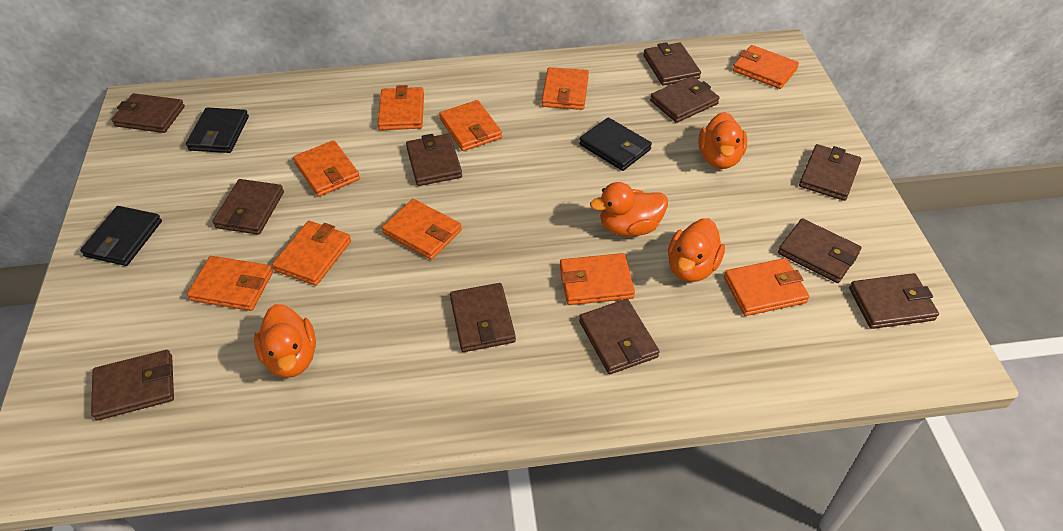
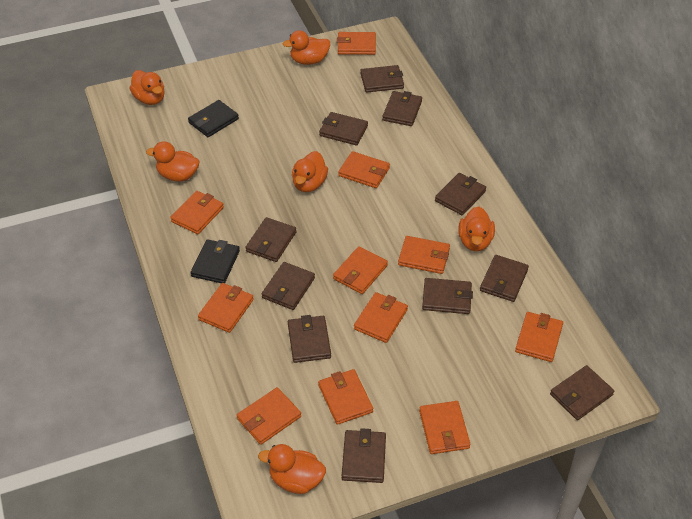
black wallet: [80,206,162,266] [186,108,249,153] [579,117,652,171] = 3 -> [188,100,239,137] [191,239,240,283] = 2
orange duck: [254,304,316,378] [590,182,668,237] [668,218,725,282] [698,112,747,169] = 4 -> [129,70,165,105] [146,141,200,182] [258,444,326,494] [283,30,330,65] [292,151,328,192] [458,206,495,251] = 6
orange wallet: [187,256,273,311] [272,221,351,286] [293,140,360,197] [377,85,424,130] [382,199,462,260] [439,100,502,151] [542,67,589,110] [560,253,635,305] [724,258,809,316] [733,45,799,89] = 10 -> [170,191,224,234] [198,283,254,333] [237,387,301,445] [318,369,373,425] [333,246,388,294] [337,32,376,55] [338,151,390,188] [354,292,408,343] [398,236,450,274] [419,401,470,454] [515,312,563,362] = 11

